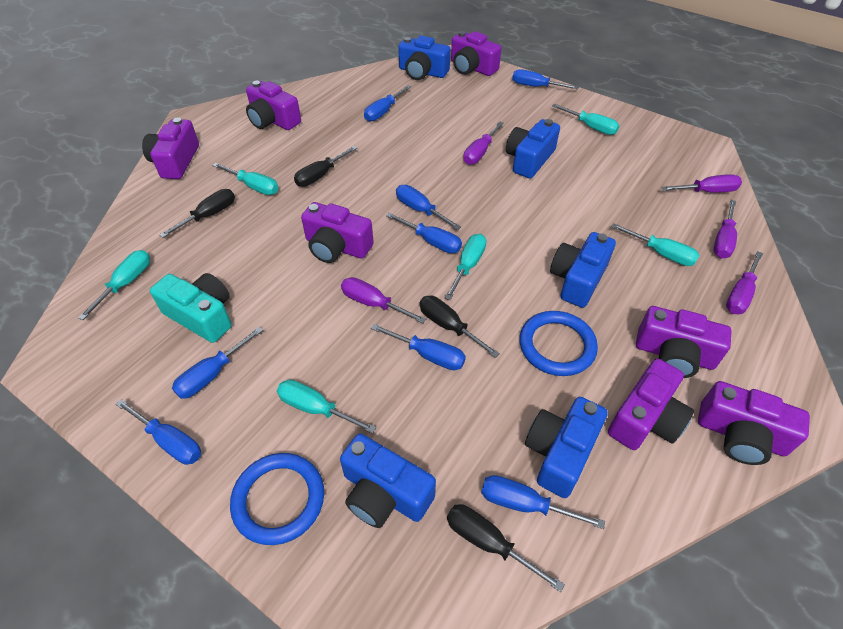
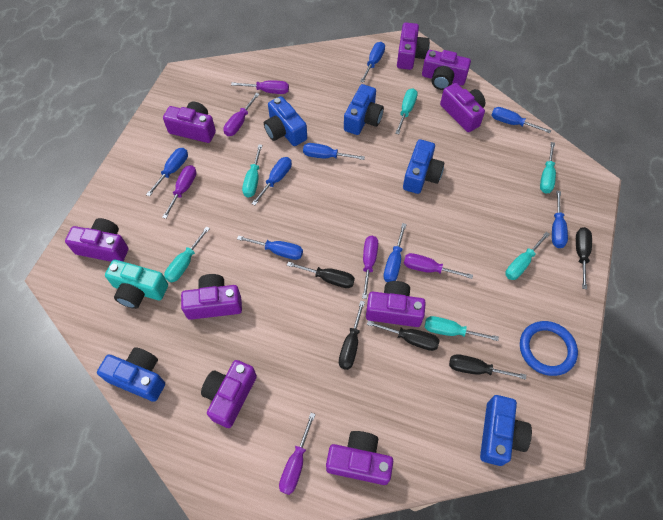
black screwdriver: [160,189,235,238] [294,146,357,187] [420,296,500,358] [447,504,565,592] = 4 -> [287,262,355,288] [339,301,365,370] [367,320,440,351] [449,354,526,380] [576,227,592,289] = 5
blue ring: [230,453,324,545] [519,311,598,376] = 2 -> [520,321,578,376] = 1
purple camera: [142,117,199,179] [246,81,301,130] [301,202,374,263] [451,31,501,76] [608,358,694,450] [636,306,732,378] [698,381,810,465] = 7 -> [65,218,129,262] [163,101,216,143] [181,274,242,320] [201,360,257,428] [326,431,393,485] [366,281,426,327] [397,23,430,70] [422,50,471,90] [440,83,485,132] = 9
purple screwdriver: [341,277,426,323] [463,122,504,165] [661,174,742,193] [713,200,737,258] [726,251,763,314] = 5 -> [162,165,196,219] [223,93,260,136] [231,80,289,94] [279,413,316,495] [362,236,378,299] [404,253,473,279] = 6

